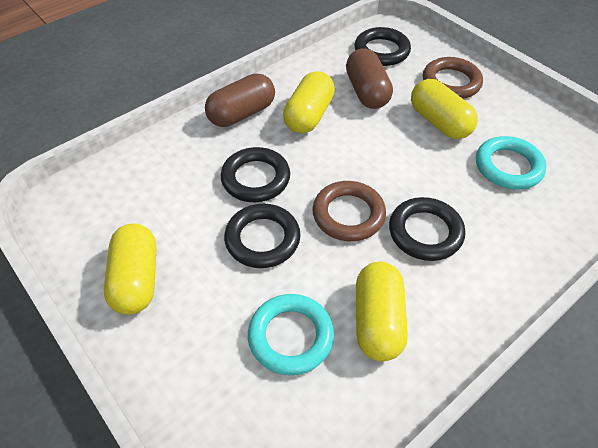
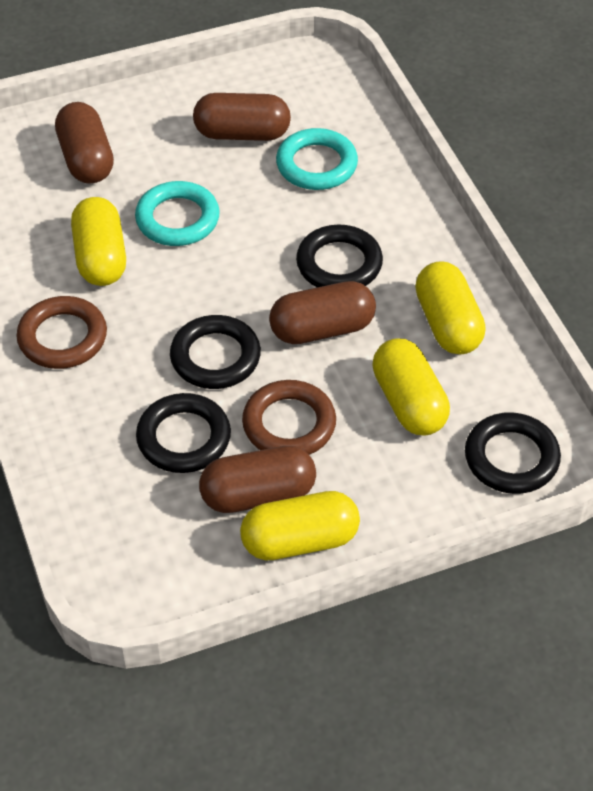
brown capsule: [205,73,275,127] [346,48,393,109] = 2 -> [55,102,114,184] [193,93,291,141] [199,446,316,513] [269,281,376,344] = 4

